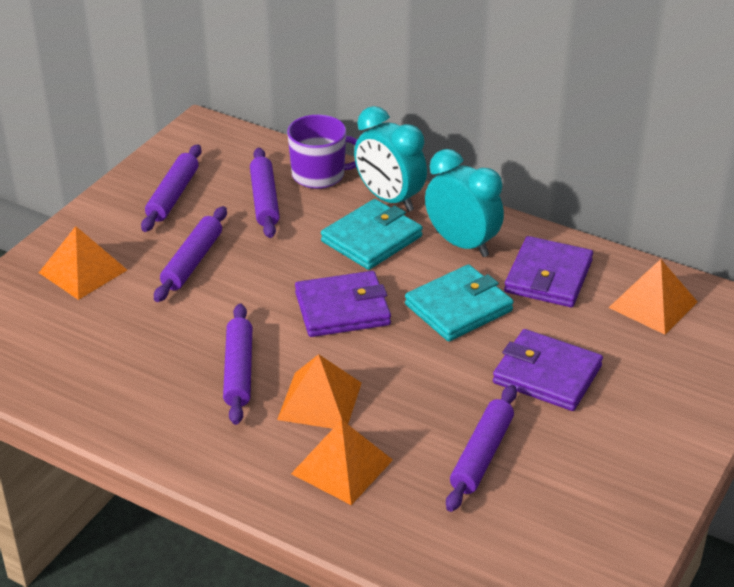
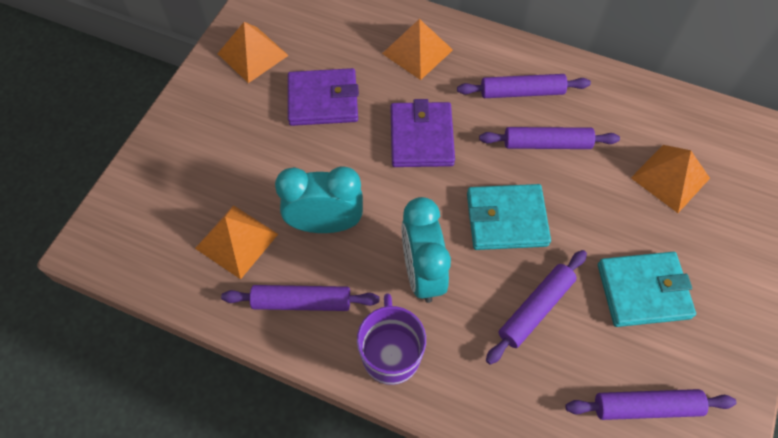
purple wallet: [295,271,391,337] [493,329,603,411] [504,236,593,307] = 3 -> [288,68,359,126] [391,99,455,167] = 2

